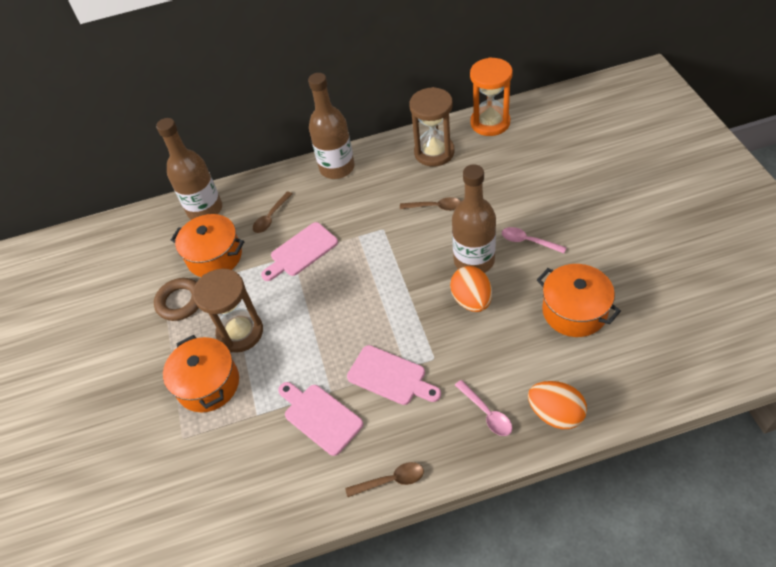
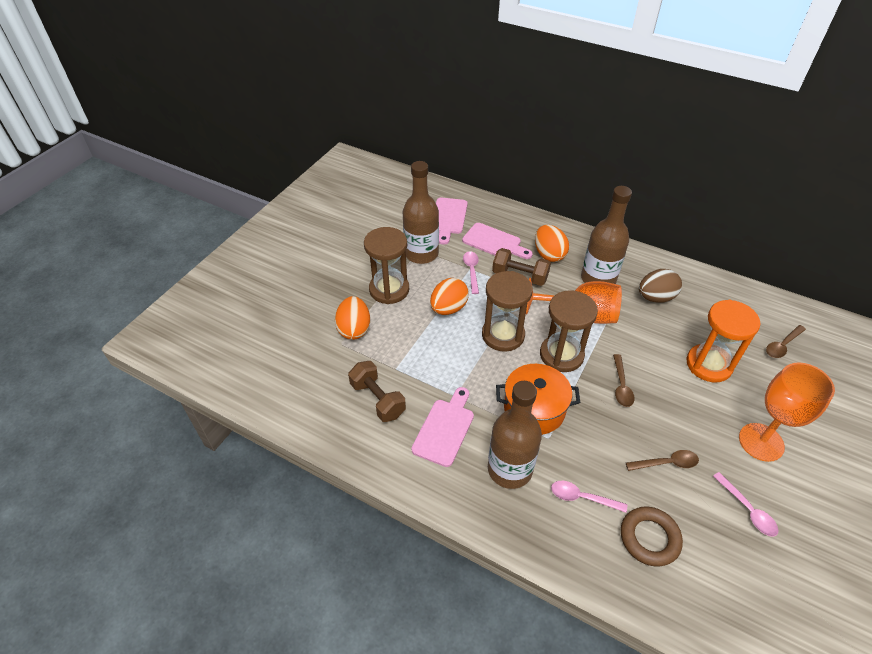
brown dumbbell: none = 0 -> [348,361,406,422] [492,248,551,286] = 2
brown egg: none = 0 -> [639,269,682,303] = 1
brown hourglass: [193,269,263,353] [409,87,454,167] = 2 -> [364,227,409,304] [482,271,533,352] [540,290,598,372] = 3
orange egg: [450,266,492,312] [528,381,587,429] = 2 -> [335,296,370,340] [430,278,469,315] [535,225,569,262] = 3
orange goblet: none = 0 -> [526,278,622,324] [739,362,835,462] = 2
orange pot: [163,335,239,412] [171,214,244,277] [537,264,621,337] = 3 -> [496,364,580,435] = 1
pink spoon: [455,380,512,436] [502,227,567,253] = 2 -> [463,251,479,294] [551,481,627,513] [713,472,778,537] = 3

